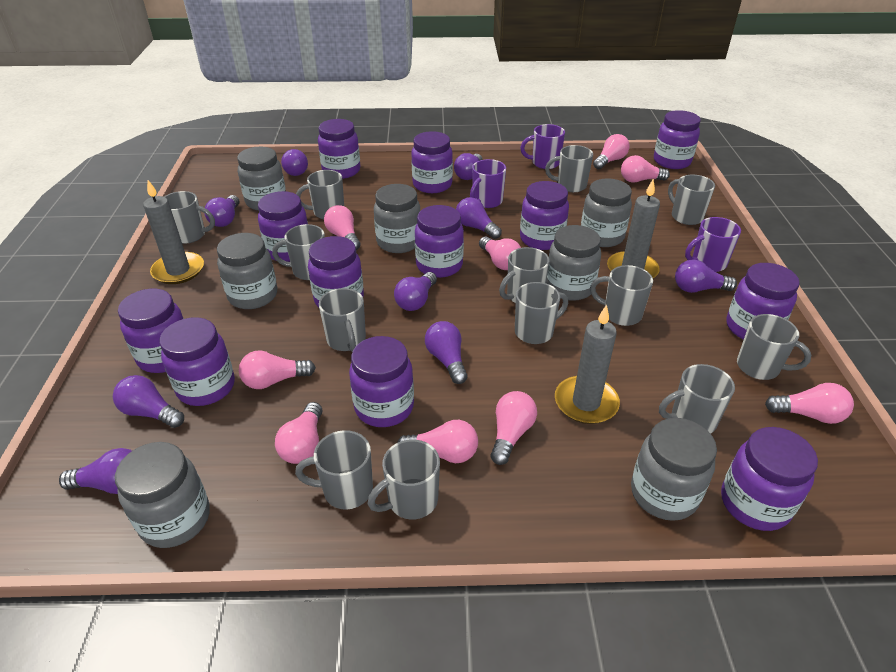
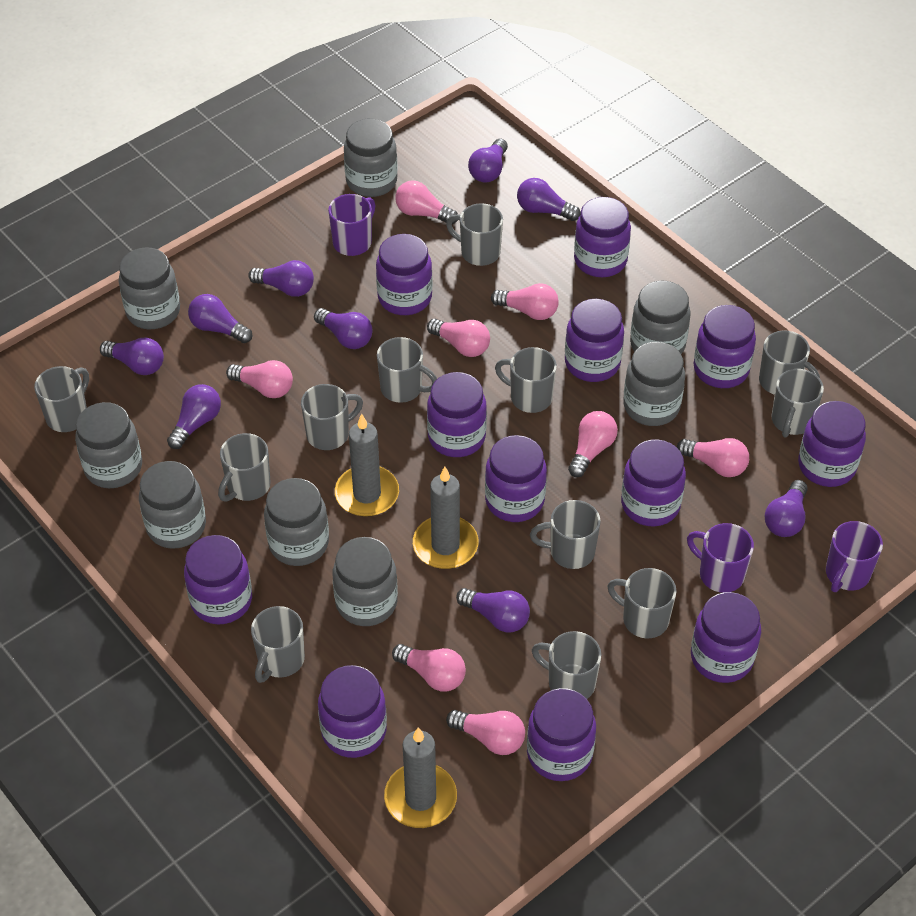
grey jar: [115,442,210,548] [217,233,277,309] [237,147,286,210] [374,184,420,253] [546,225,601,301] [581,178,632,247] [631,418,717,521] = 7 -> [75,402,142,488] [119,247,180,329] [139,461,206,549] [264,478,329,566] [333,537,398,626] [344,119,398,197] [623,342,685,426] [630,280,691,354] = 8
grey mug: [164,191,215,244] [272,224,325,280] [295,430,373,510] [296,170,344,219] [319,288,366,352] [368,439,440,520] [499,247,550,303] [515,282,568,344] [545,145,593,192] [590,265,653,326] [659,364,735,434] [668,175,715,225] [737,314,811,380] = 13 -> [34,366,89,432] [218,433,271,502] [251,606,305,683] [301,384,363,450] [377,337,437,403] [446,203,503,266] [495,347,557,413] [530,500,601,569] [532,631,601,699] [607,568,677,638] [759,330,820,395] [771,369,824,438] = 12
pink light bulb: [239,350,316,389] [275,402,323,464] [324,205,361,250] [397,420,478,463] [479,236,521,270] [490,391,537,465] [593,134,630,169] [621,155,670,183] [765,383,854,424] = 9 -> [226,360,293,398] [392,644,466,692] [395,180,458,224] [427,319,490,357] [446,710,525,755] [491,283,559,320] [568,411,618,477] [677,438,749,477] = 8

